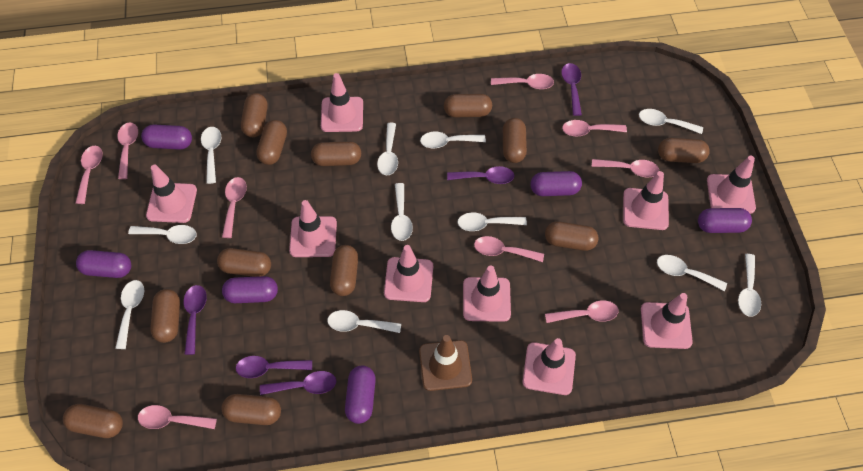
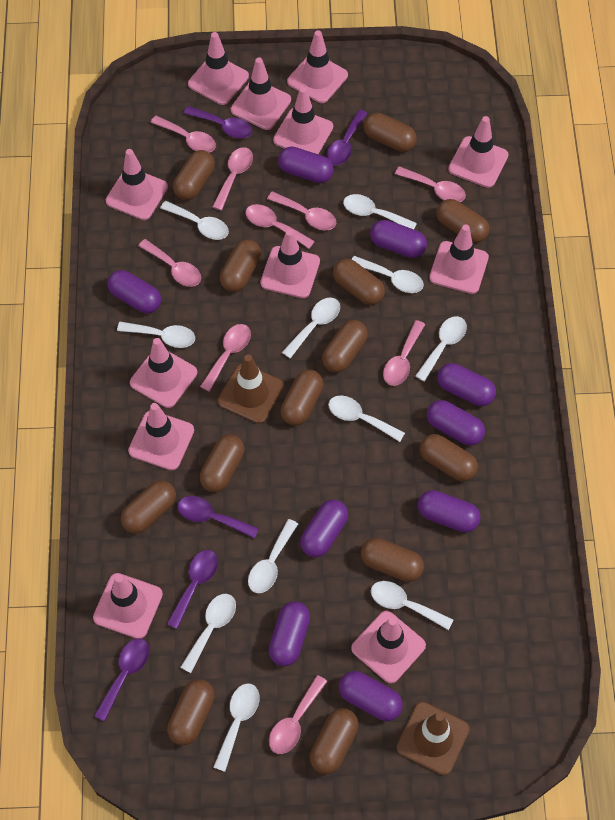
brown capsule: [63,404,123,438] [150,289,180,343] [217,248,271,277] [221,394,281,425] [241,93,267,137] [256,120,287,165] [311,141,361,166] [330,245,358,296] [444,94,492,117] [503,118,527,163] [545,221,598,251] [658,138,710,163] = 12 -> [121,480,176,534] [167,679,215,745] [173,150,215,200] [200,434,244,492] [220,239,261,292] [280,369,324,426] [310,708,359,774] [322,320,368,373] [333,259,385,305] [361,538,424,582] [363,113,417,152] [420,434,478,481] [436,199,489,243] = 13
brown traffic cone: [419,335,472,391] = 1 -> [218,354,284,424] [396,702,470,776] = 2
pink traffic cone: [146,165,197,223] [289,200,337,257] [321,73,363,132] [384,245,433,302] [463,265,511,322] [523,338,576,395] [623,171,669,230] [641,293,693,349] [707,156,756,214] = 9 -> [93,573,163,639] [106,149,168,220] [128,403,194,470] [130,338,197,408] [188,32,249,105] [231,57,291,130] [260,229,320,298] [273,87,333,154] [287,30,348,103] [351,611,426,684] [429,224,489,294] [448,116,509,188] = 12
purple capsule: [76,250,131,278] [141,125,192,150] [222,276,278,303] [345,365,376,424] [530,171,582,196] [698,208,752,233] = 6 -> [107,270,161,314] [268,602,310,666] [278,147,334,183] [300,499,348,558] [339,671,403,721] [370,220,427,258] [418,490,481,533] [427,400,485,446] [437,363,496,406] = 9

